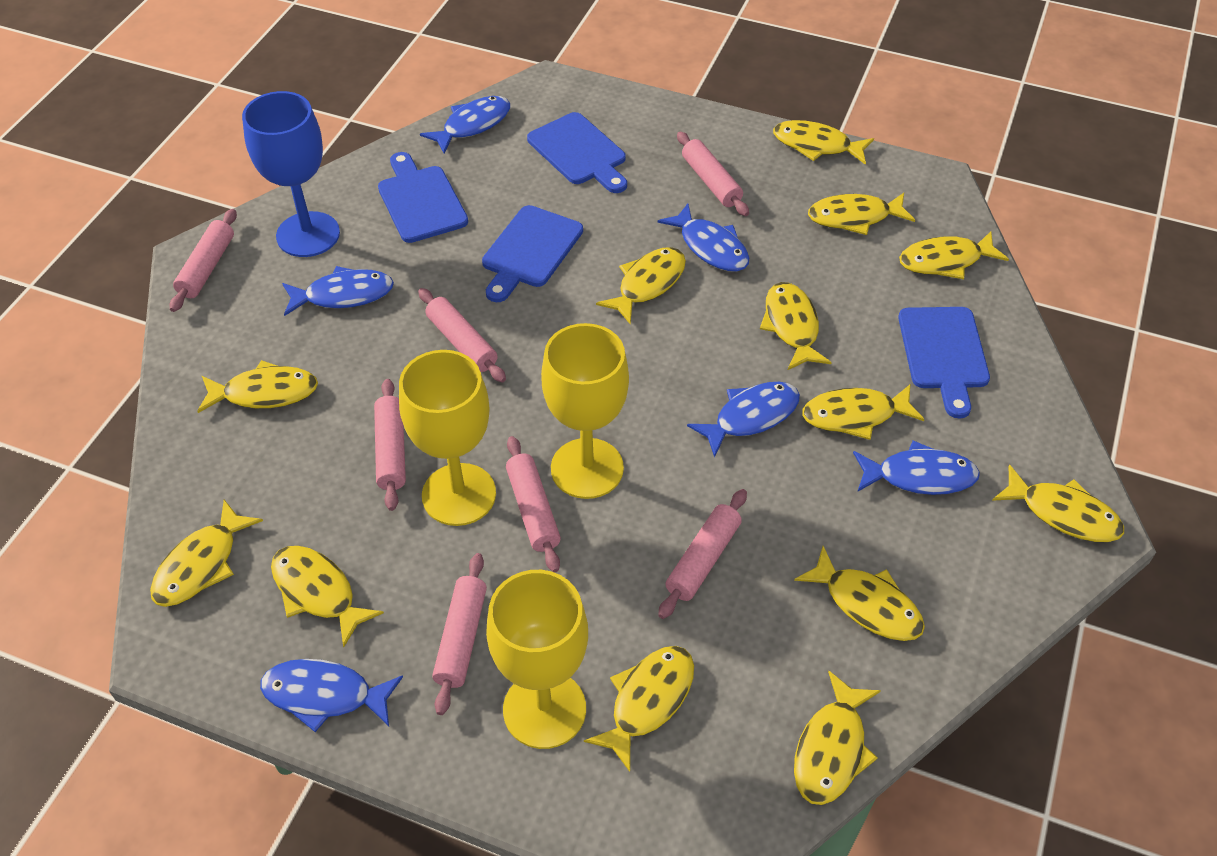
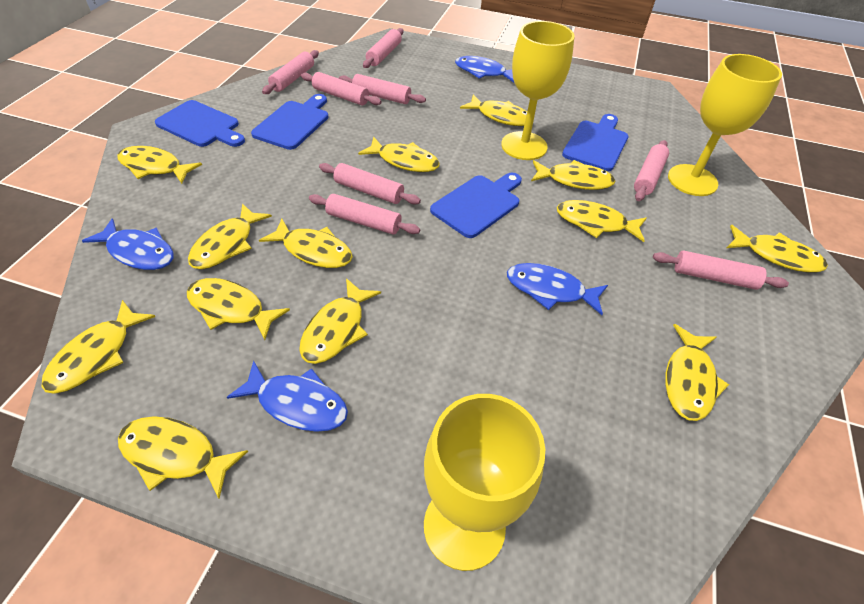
blue fish: [260,659,403,732] [282,266,394,316] [420,96,510,154] [658,204,749,272] [687,382,800,458] [853,440,980,495] = 6 -> [82,218,174,270] [227,360,348,432] [455,56,514,83] [507,263,608,315] = 4
blue goblet: [242,91,340,257] = 1 -> none = 0
pink rolling pin: [170,209,237,312] [374,379,406,511] [418,288,506,382] [432,553,487,715] [506,436,561,573] [658,489,747,619] [677,132,749,216] = 7 -> [262,50,319,94] [301,72,382,105] [309,194,420,235] [319,163,421,205] [339,74,426,104] [363,28,404,68] [634,140,669,201] [653,250,789,290] = 8

